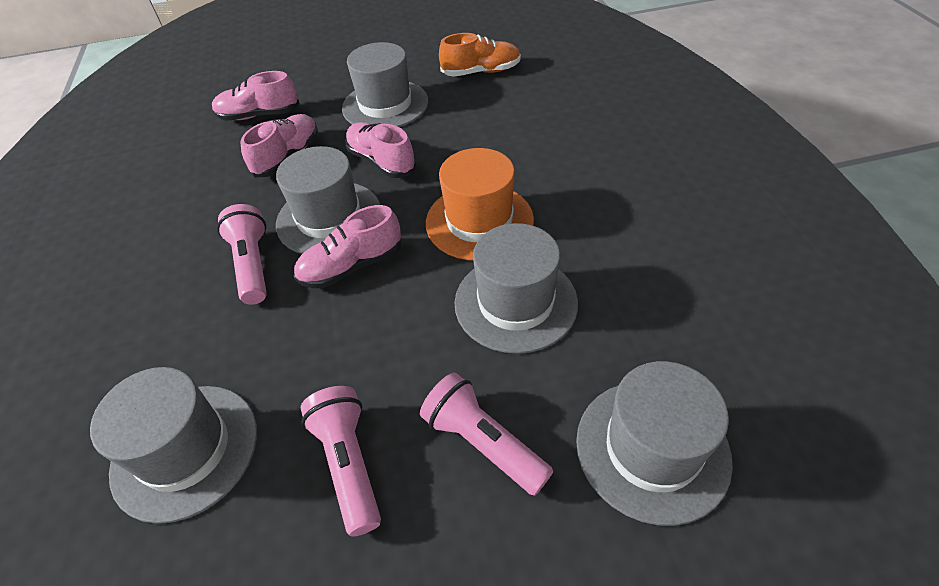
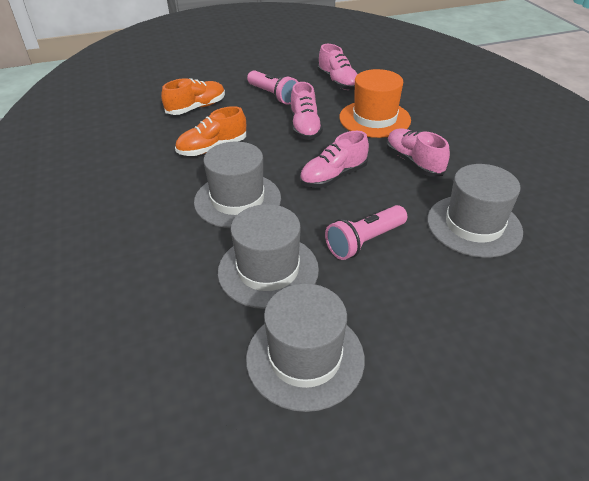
grey hat: [90,367,257,524] [276,146,380,254] [342,42,428,127] [454,223,578,354] [576,361,733,526] = 5 -> [194,141,281,228] [218,204,319,309] [246,283,365,412] [427,164,523,258] = 4
orange shoe: [439,33,521,77] = 1 -> [161,78,225,115] [175,106,246,156] = 2
pink flashlight: [217,204,267,305] [301,386,381,537] [420,373,553,496] = 3 -> [247,70,298,105] [325,205,407,260] = 2

